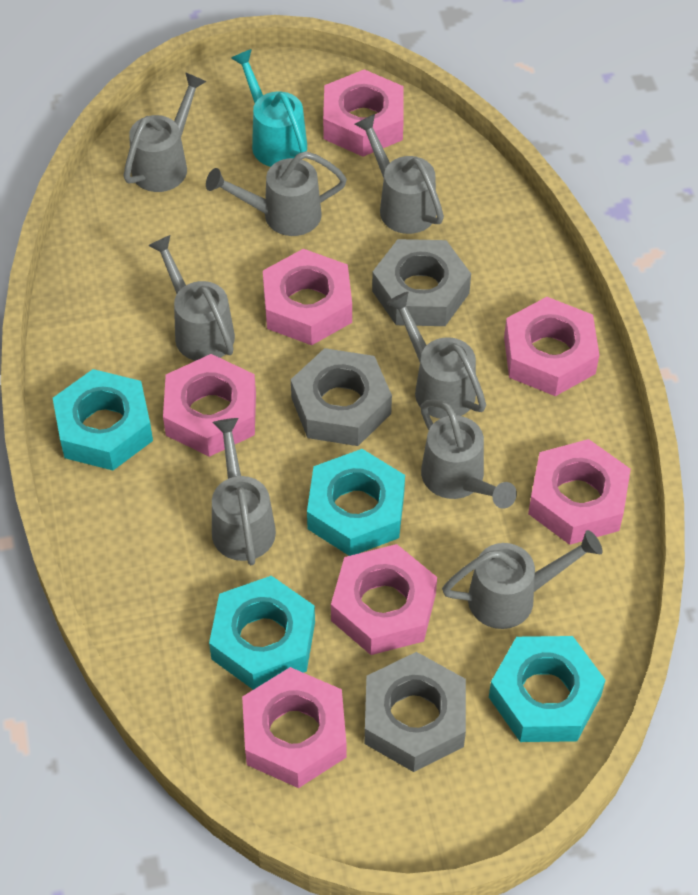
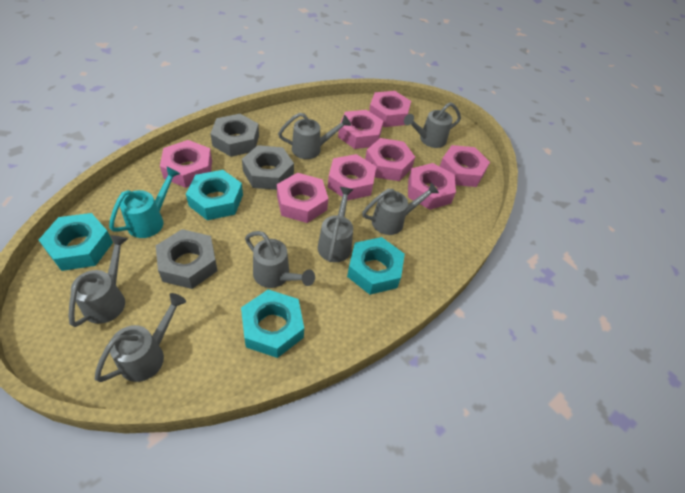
grey watering can: [124,72,207,192] [148,235,235,361] [206,151,347,236] [212,418,276,565] [354,114,444,234] [386,292,486,419] [420,399,517,509] [442,530,603,629] = 8 -> [68,235,127,327] [95,293,186,382] [245,231,315,288] [278,113,351,159] [318,187,353,262] [362,182,439,235] [404,102,461,148] = 7
pink nut: [163,354,256,457] [242,667,346,788] [263,249,352,345] [323,69,404,157] [331,544,437,655] [504,297,599,396] [528,439,631,545] = 7 -> [160,140,212,188] [277,173,328,223] [328,154,376,200] [338,110,383,149] [365,138,415,181] [369,91,411,127] [408,163,456,210] [440,145,490,187] = 8

